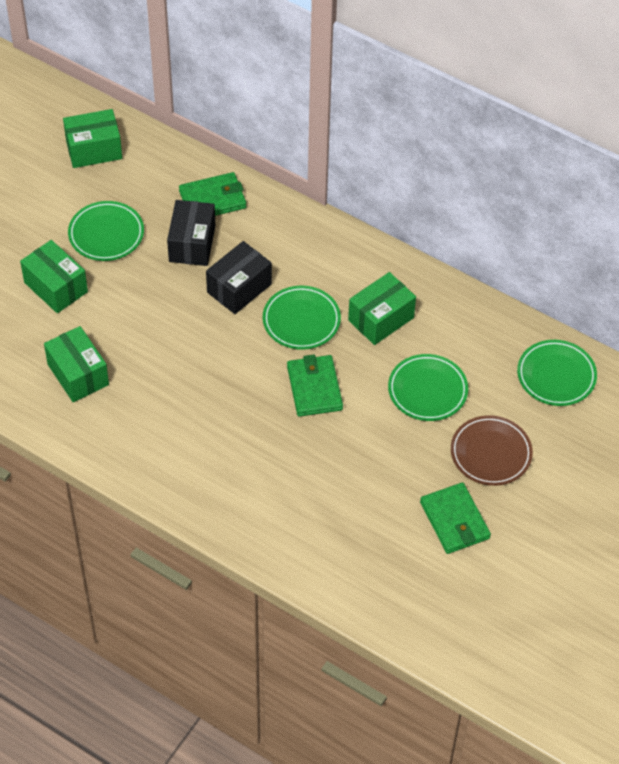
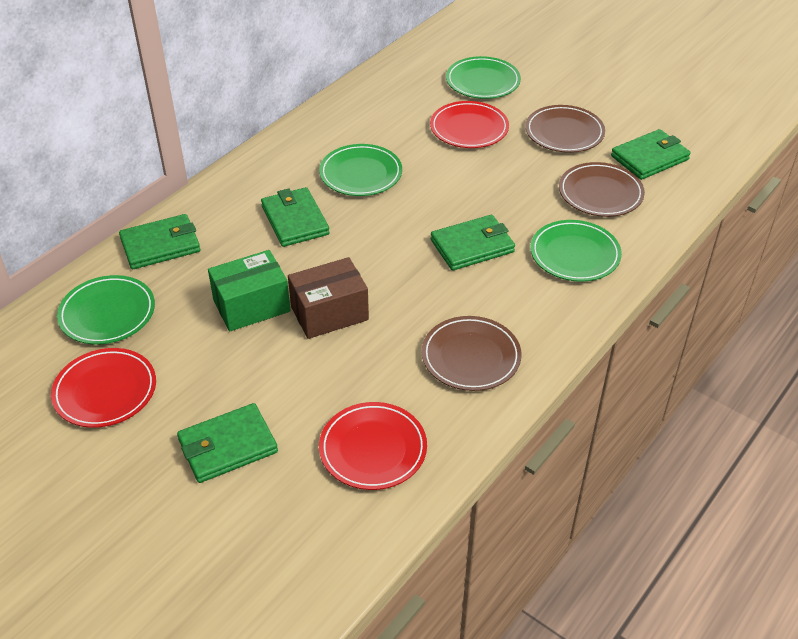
black box: [167,200,216,266] [206,241,272,314] = 2 -> none = 0
brown box: none = 0 -> [288,257,369,339] = 1
brown plate: [451,415,533,486] = 1 -> [422,316,521,391] [525,105,605,153] [559,162,645,217] = 3
green box: [20,240,88,313] [44,326,109,402] [63,109,122,168] [348,272,416,345] = 4 -> [208,250,291,332] = 1
green wallet: [179,172,247,216] [287,354,343,417] [420,482,491,554] = 3 -> [119,214,200,269] [177,403,278,483] [261,187,330,247] [431,215,515,271] [611,129,691,180] = 5
red plate: none = 0 -> [51,348,156,428] [319,402,427,490] [430,101,509,148] = 3

